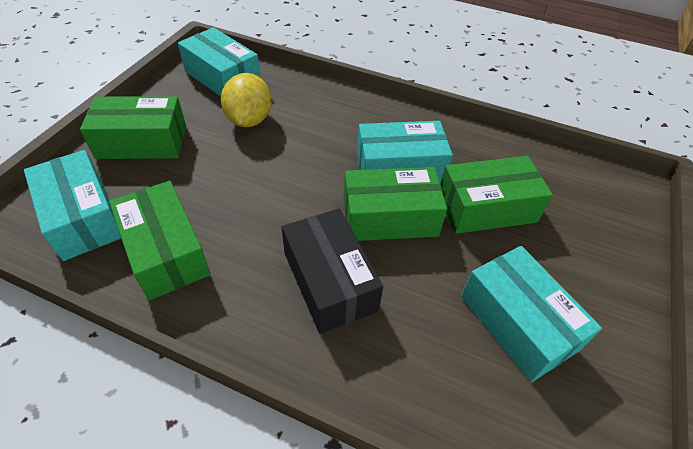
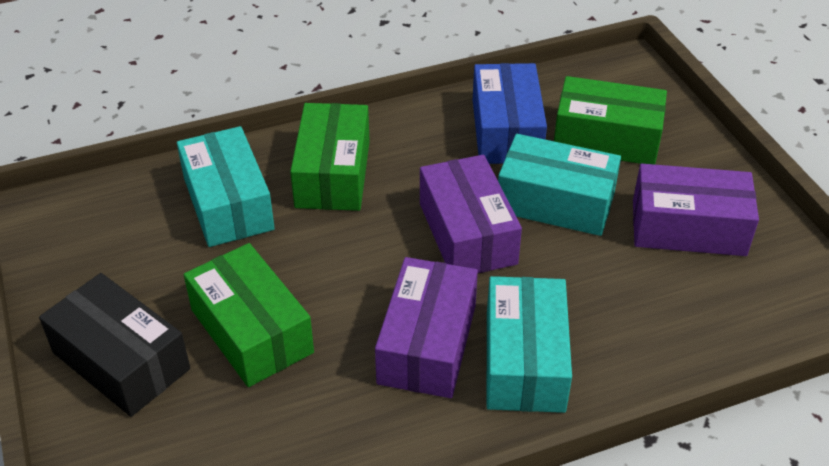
blue box: none = 0 -> [473,63,547,164] = 1
green box: [80,96,186,159] [109,181,211,300] [344,167,447,241] [440,156,553,234] = 4 -> [184,243,314,387] [290,103,370,211] [554,76,667,165] = 3
purple box: none = 0 -> [375,257,478,398] [420,155,522,273] [633,164,759,256] = 3
turquoise box: [24,150,121,261] [178,27,261,97] [357,121,453,183] [461,246,602,382] = 4 -> [177,126,275,247] [487,276,572,413] [498,134,621,236] = 3
yellow lemon: [221,73,272,127] = 1 -> none = 0

